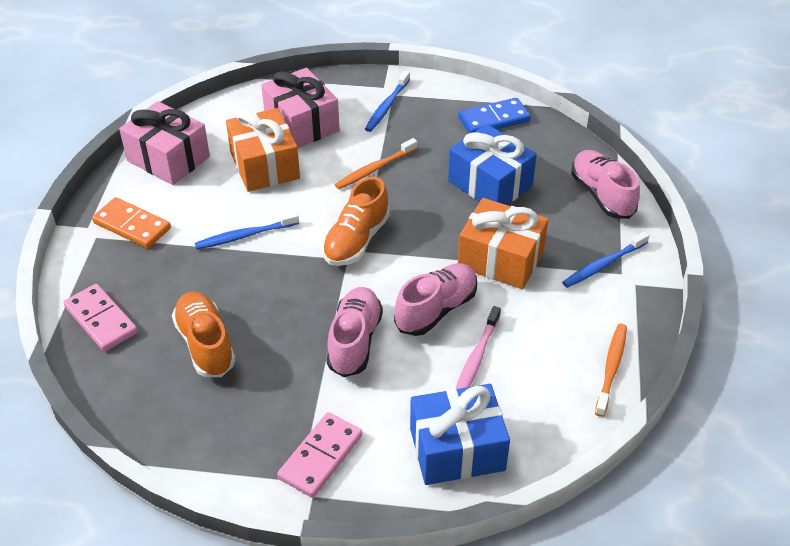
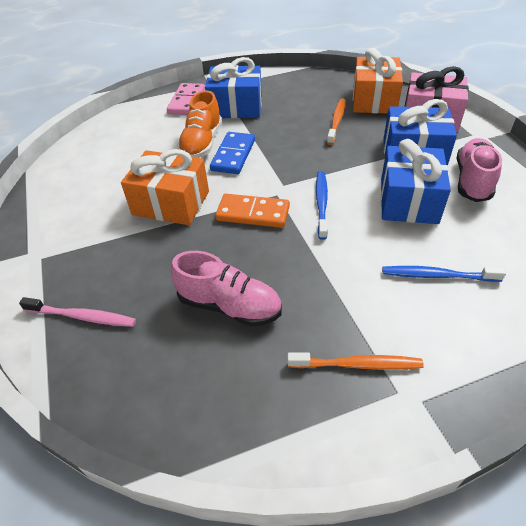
blue gift: [410,384,510,485] [448,124,537,205] = 2 -> [205,57,262,118] [381,139,451,224] [383,99,457,166] = 3
blue toothbrush: [195,212,299,250] [365,71,410,132] [562,231,649,288] = 3 -> [316,171,328,240] [382,266,506,282] = 2
orange shoe: [172,292,236,377] [322,177,390,266] = 2 -> [177,91,222,158] = 1
pink domino: [64,284,138,352] [277,412,362,498] = 2 -> [167,83,205,115] = 1
pink gift: [119,101,210,185] [261,68,339,148] = 2 -> [404,66,469,133] = 1
pink shoe: [326,287,383,377] [394,263,477,336] [571,150,640,219] = 3 -> [171,251,282,326] [456,138,502,202] = 2

